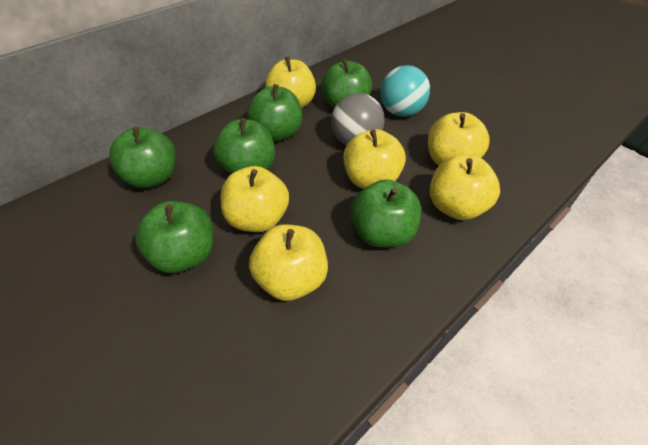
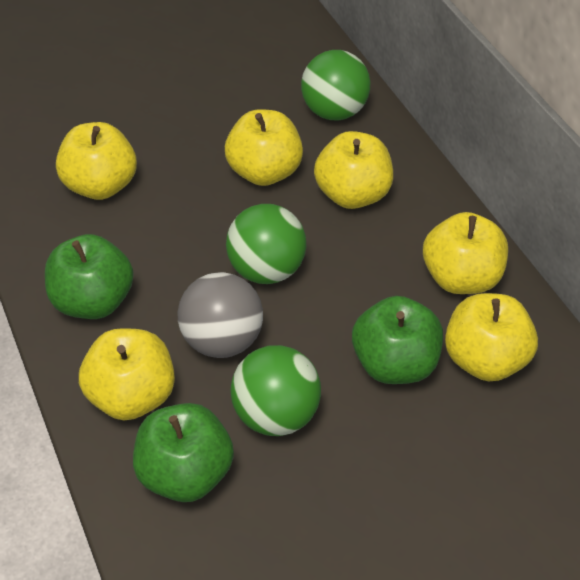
green apple: [109,127,176,188] [135,201,213,273] [213,118,275,174] [247,84,302,142] [322,59,372,108] [350,179,421,248] = 6 -> [45,234,134,319] [133,403,234,502] [352,296,443,384] = 3
green ball: none = 0 -> [226,204,306,284] [231,345,321,436] [301,50,370,120] = 3
turquoise ball: [380,65,430,117] = 1 -> none = 0

